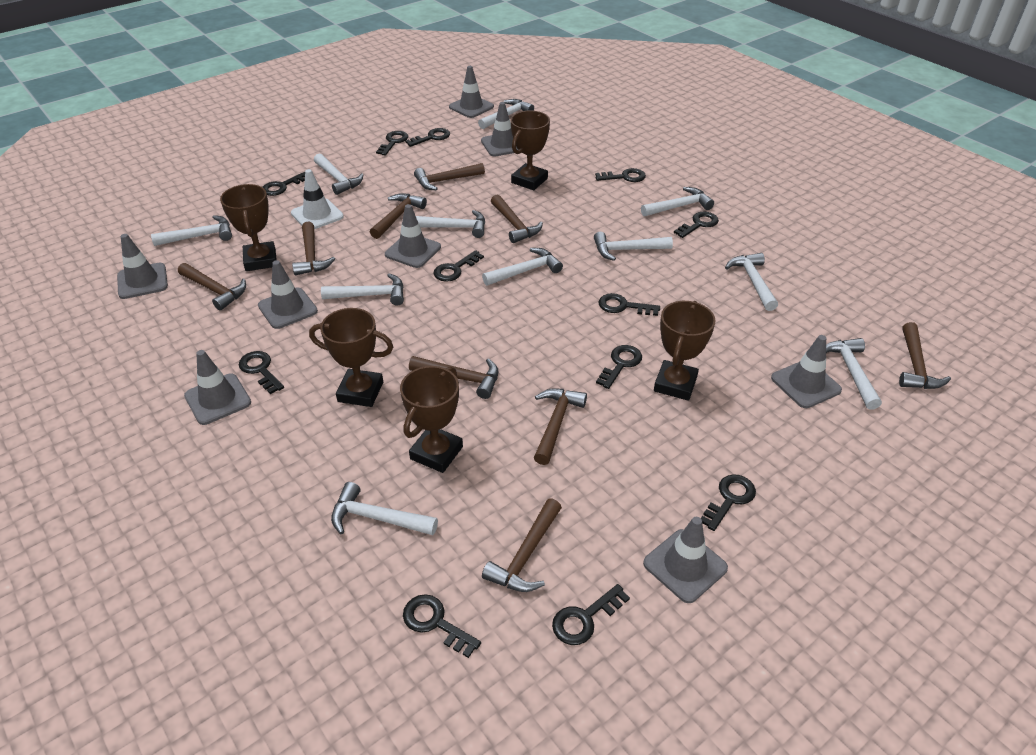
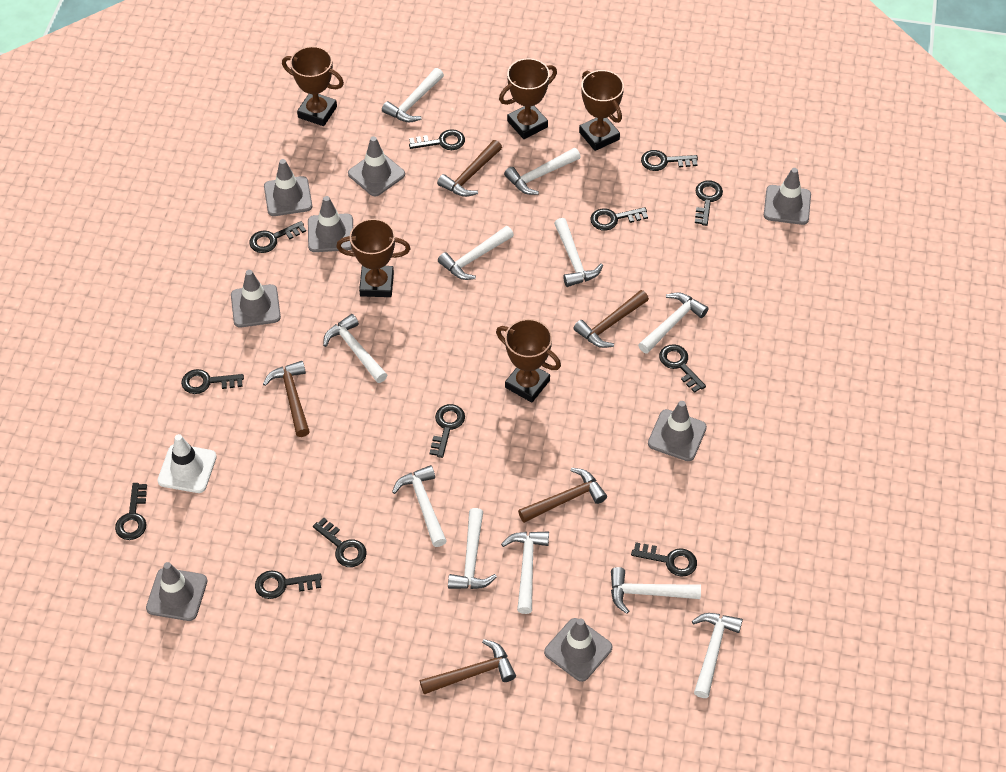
brown hammer: [178,263,246,311] [292,222,335,275] [370,193,427,239] [409,356,499,399] [414,163,485,190] [482,498,562,592] [491,194,543,243] [534,388,587,465] [899,322,951,389] = 9 -> [263,361,310,437] [420,639,516,694] [437,140,502,197] [518,468,607,523] [573,290,649,348] = 5

